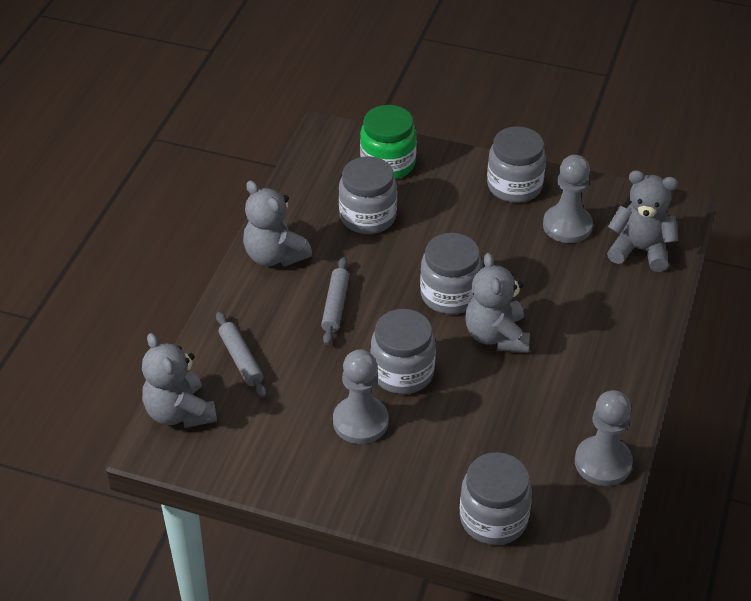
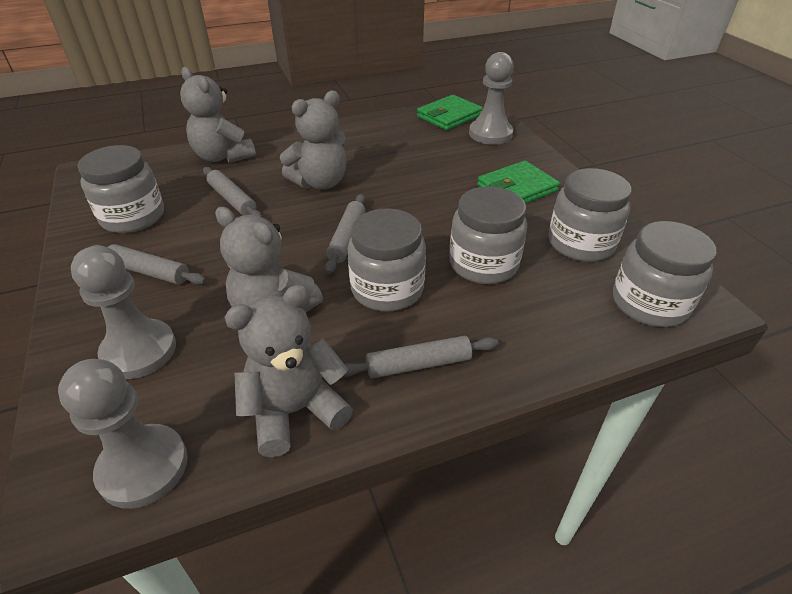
green jar: [360,105,417,179] = 1 -> none = 0
green wallet: none = 0 -> [417,95,483,130] [477,161,560,204] = 2
grey rolling pin: [216,312,267,398] [321,257,349,345] = 2 -> [93,244,206,285] [203,167,262,217] [325,194,365,274] [342,336,498,379] = 4

